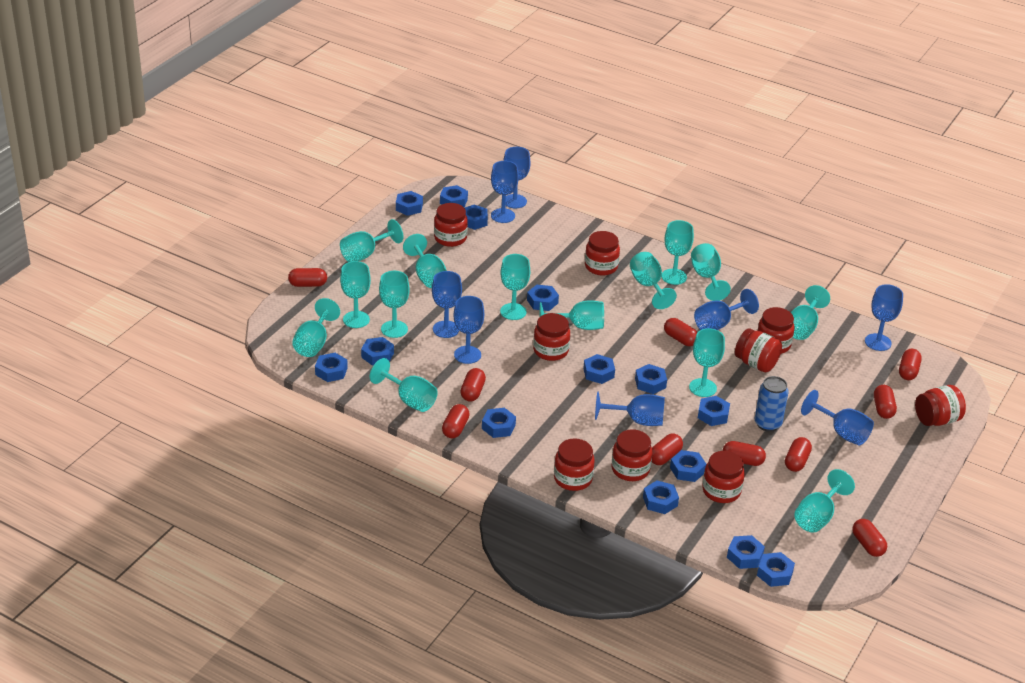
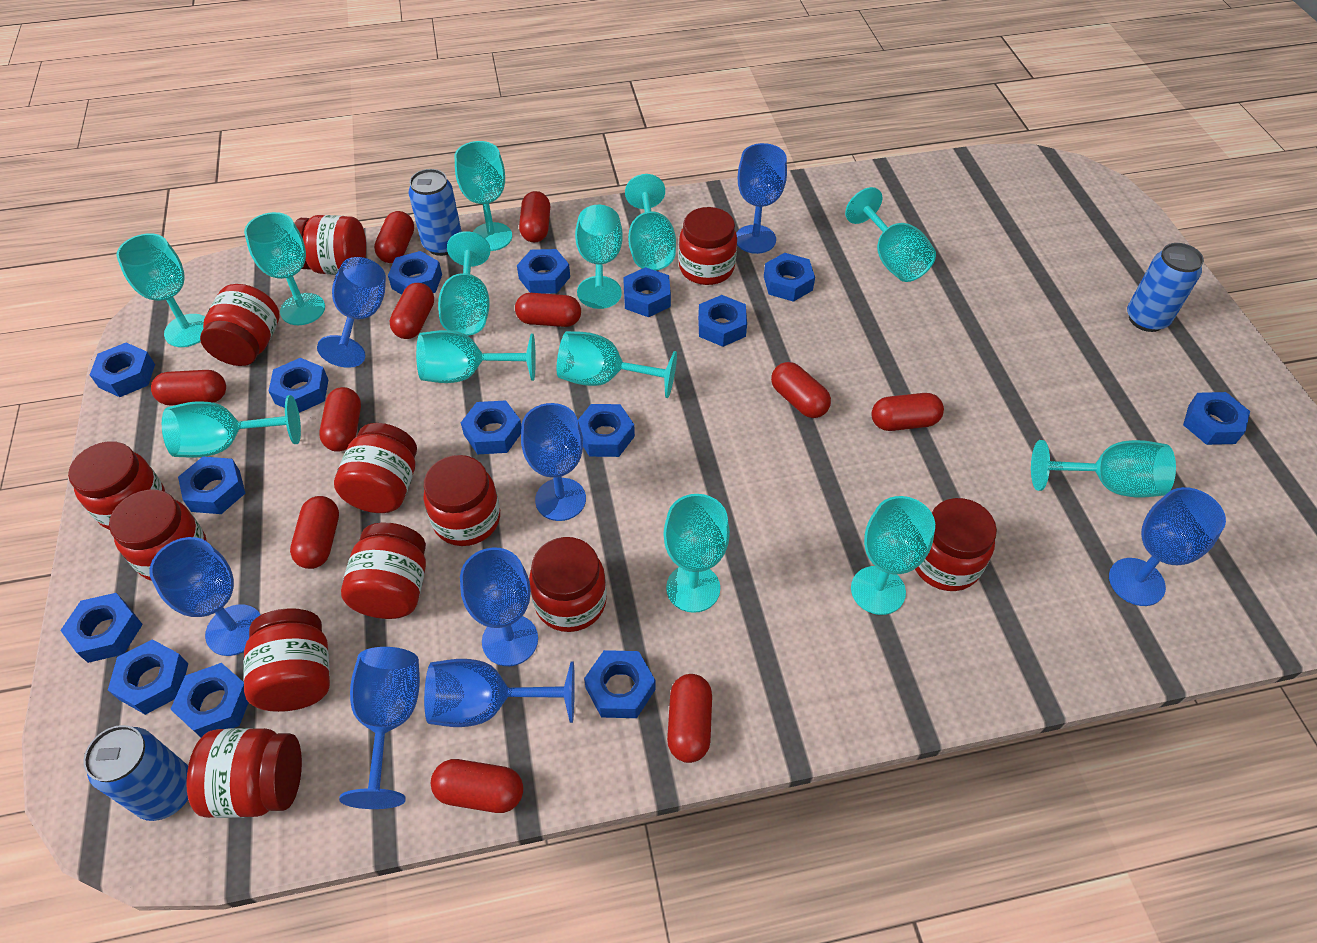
blue can: [755,376,789,432] = 1 -> [83,725,188,821] [409,169,462,256] [1127,243,1204,332] = 3
blue nut: [315,353,348,382] [361,337,394,366] [396,191,423,216] [440,185,468,207] [465,205,488,230] [482,408,516,438] [527,285,559,311] [583,354,615,384] [635,364,667,394] [643,480,679,514] [670,450,706,482] [698,396,730,426] [727,535,765,569] [757,552,795,587] = 14 -> [60,593,143,663] [90,343,155,397] [108,639,188,715] [170,663,249,737] [178,457,245,514] [269,358,328,413] [388,251,442,295] [461,400,521,454] [517,249,570,294] [578,404,635,457] [584,650,655,718] [623,267,671,317] [698,295,747,347] [764,253,815,302] [1183,392,1250,445] = 15
red capsule: [288,268,327,287] [442,404,470,439] [460,368,486,402] [652,434,683,465] [664,318,698,346] [723,441,766,466] [785,437,812,472] [852,519,887,557] [874,385,897,419] [899,349,922,380] = 10 -> [151,370,226,405] [290,496,339,569] [319,387,361,452] [374,211,414,263] [390,283,434,339] [431,759,524,813] [515,293,581,327] [519,191,550,243] [667,674,712,763] [771,362,831,418] [871,393,944,431] = 11
red jar: [434,203,468,247] [533,313,570,361] [554,438,595,491] [585,231,620,276] [612,429,652,481] [702,451,745,503] [735,328,782,372] [758,307,795,354] [915,385,966,426] = 9 -> [68,441,165,530] [109,490,207,581] [186,728,302,818] [200,284,280,366] [243,608,330,712] [294,215,366,275] [334,423,417,513] [341,522,426,619] [423,455,500,546] [529,537,607,632] [679,207,737,285] [915,498,997,591] = 12
turquoise goblet: [292,298,340,357] [340,219,403,262] [340,261,371,328] [370,358,438,412] [379,271,410,338] [403,234,447,288] [500,254,530,320] [540,300,604,330] [630,252,677,309] [662,220,694,285] [689,328,725,397] [691,243,731,301] [791,285,830,340] [794,469,855,533] = 14 -> [116,233,205,347] [162,395,301,457] [244,212,325,325] [416,330,536,383] [438,231,490,336] [454,141,512,251] [557,331,677,398] [575,205,623,309] [625,174,676,271] [664,494,730,613] [845,187,936,282] [851,496,935,615] [1031,440,1176,498] = 13

